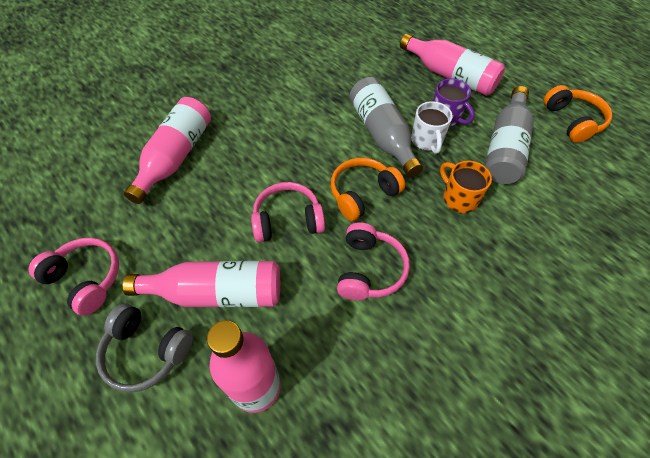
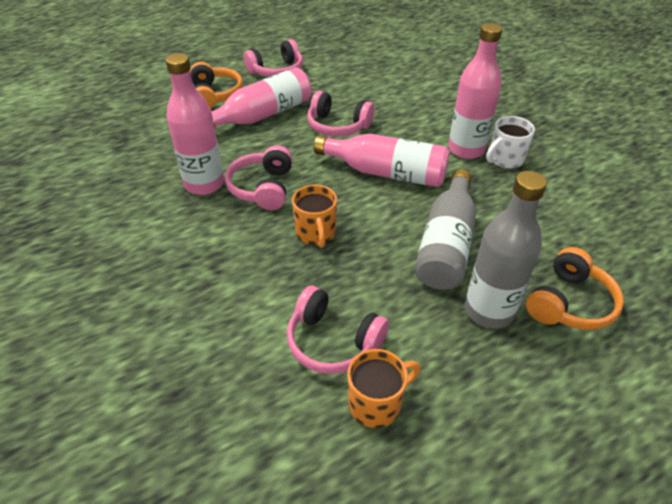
grey headphones: [96,304,193,392] = 1 -> none = 0
orange mug: [440,161,492,213] = 1 -> [292,185,337,248] [347,349,420,428] = 2
pink headphones: [29,238,119,316] [251,182,325,242] [337,222,410,300] = 3 -> [225,145,293,210] [243,39,303,77] [287,286,389,374] [307,91,374,137] = 4
purple mug: [433,78,475,126] = 1 -> none = 0

